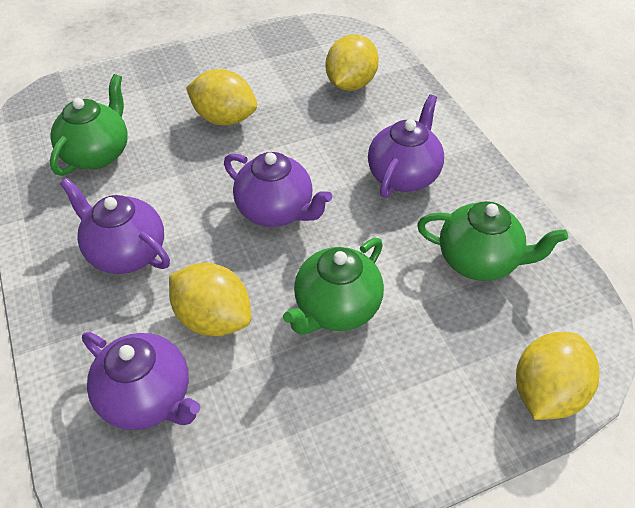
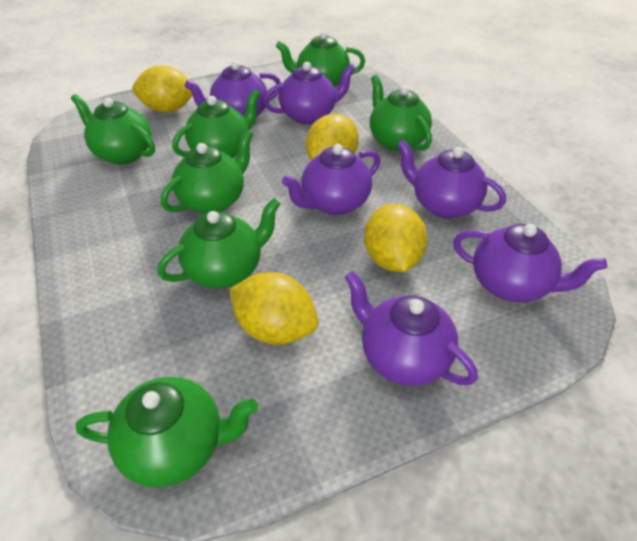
green teapot: [50,74,128,176] [283,238,384,334] [417,201,568,281] = 3 -> [71,94,155,164] [75,377,258,488] [157,198,281,288] [161,130,253,214] [172,89,261,158] [276,31,365,88] [370,75,432,151] = 7
purple teapot: [60,178,170,274] [82,332,200,430] [224,152,332,227] [368,94,444,198] = 4 -> [185,61,281,117] [263,62,356,124] [282,144,380,215] [345,271,478,386] [397,139,506,218] [453,224,607,303] = 6

